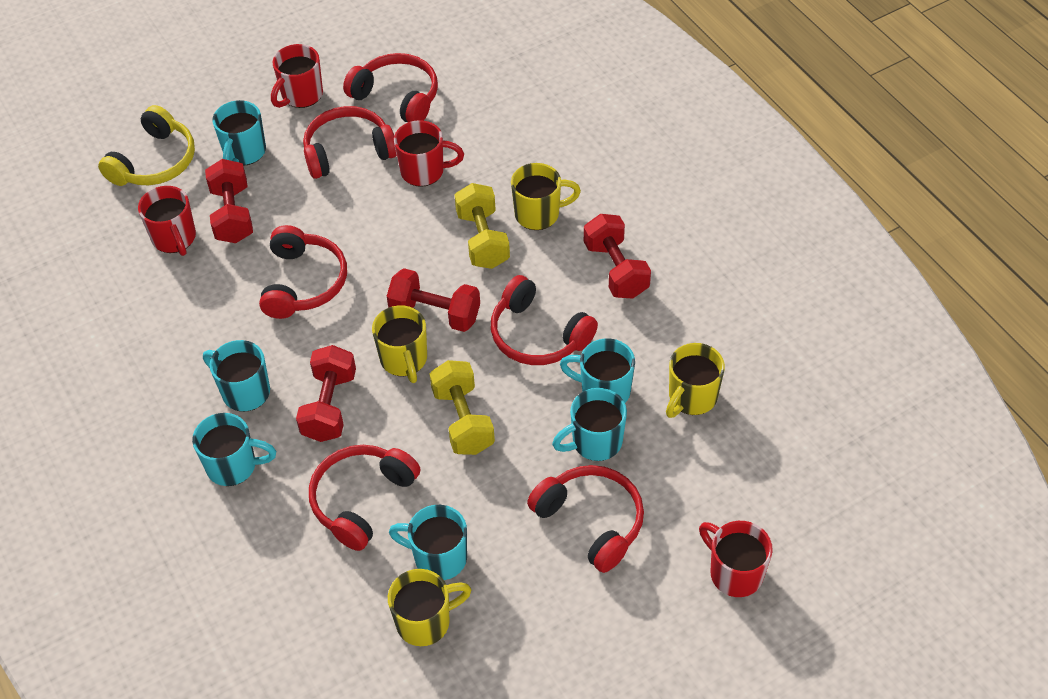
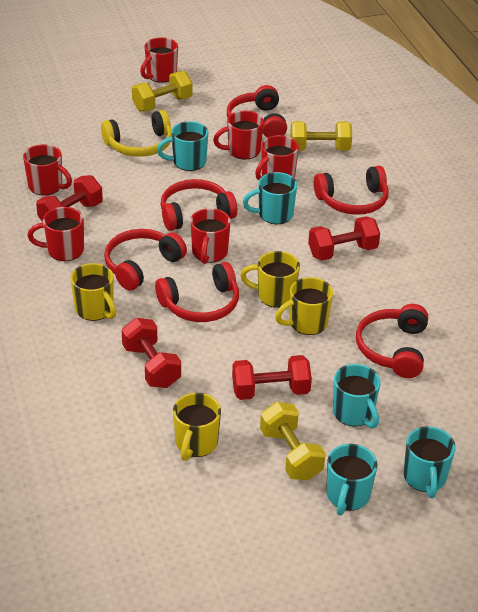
red mug: [138,186,196,256] [271,44,323,108] [394,120,464,187] [699,521,773,597] = 4 -> [23,144,72,196] [28,207,84,261] [140,37,178,83] [190,208,231,264] [213,111,264,160] [255,135,299,180] = 6
turquoise mug: [192,413,276,486] [203,340,270,412] [213,100,266,166] [389,505,467,580] [552,388,627,461] [560,338,635,403] = 6 -> [157,121,208,171] [243,172,297,224] [326,444,377,515] [333,364,380,428] [403,426,456,498] = 5
yellow dumbbell: [430,360,495,455] [455,183,510,269] = 2 -> [132,71,193,112] [260,402,326,481] [290,121,352,151] = 3

